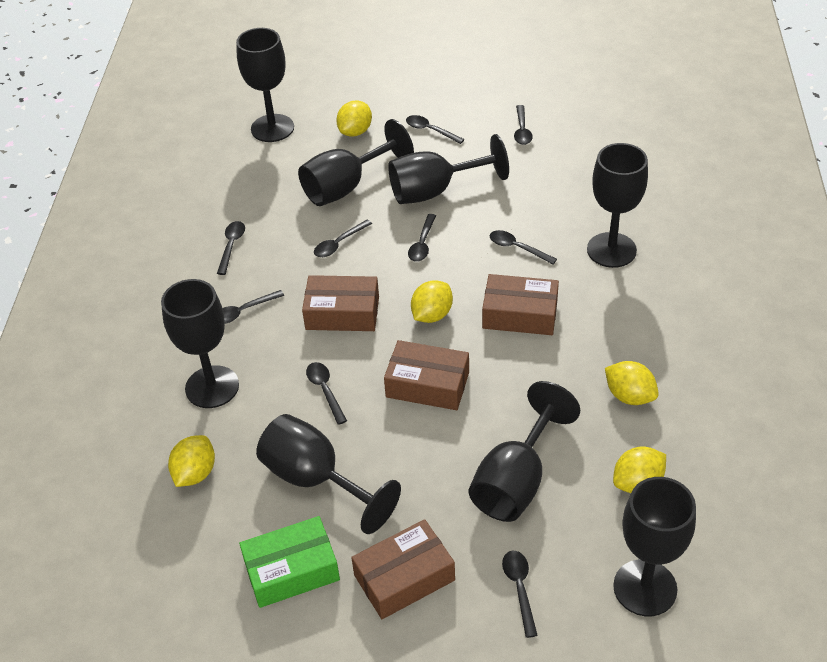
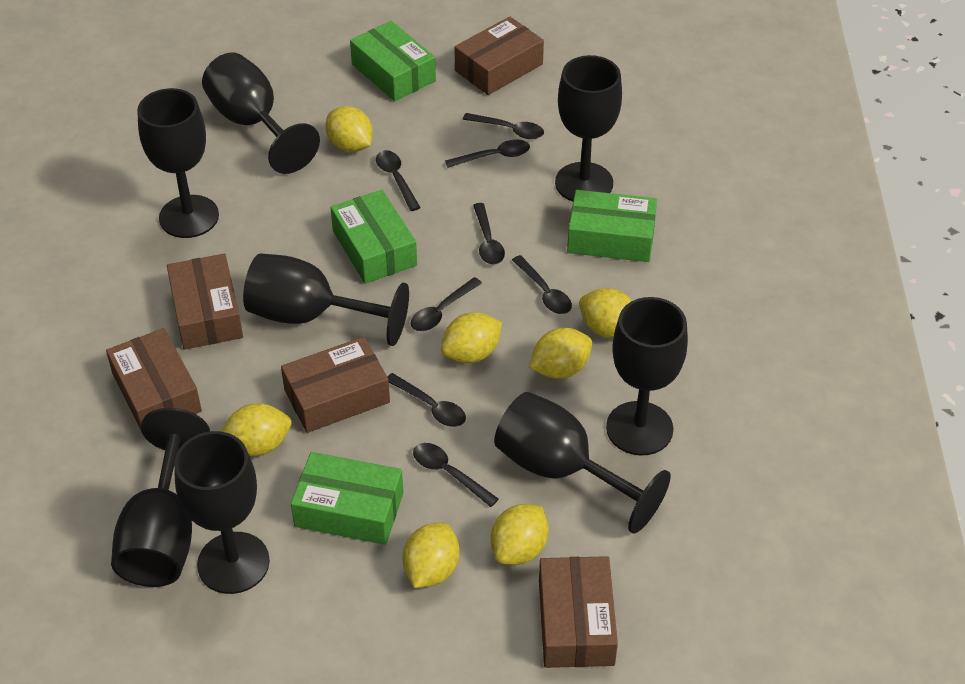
black spoon: [217,221,245,275] [223,290,284,324] [306,362,347,425] [314,220,372,257] [406,115,465,144] [408,214,436,262] [490,230,557,264] [502,551,538,638] [514,105,533,145] = 9 -> [376,150,421,211] [387,373,466,427] [411,277,482,331] [413,443,499,507] [445,139,530,168] [463,113,544,139] [473,203,505,264] [512,255,572,314] = 8
brown box: [302,275,379,331] [351,519,455,619] [384,340,469,410] [482,274,559,335] = 4 -> [106,328,202,432] [167,254,243,350] [281,337,390,433] [455,16,544,95] [539,556,618,668] = 5
green box: [239,516,340,608] = 1 -> [291,452,403,545] [330,190,417,284] [350,21,436,101] [567,190,657,262] = 4
yellow lemon: [168,435,215,487] [336,100,372,137] [411,280,453,323] [605,361,659,405] [613,446,666,493] = 5 -> [221,403,292,456] [325,106,373,152] [402,523,460,588] [441,312,502,363] [491,504,549,565] [529,328,592,379] [579,288,632,339] = 7

